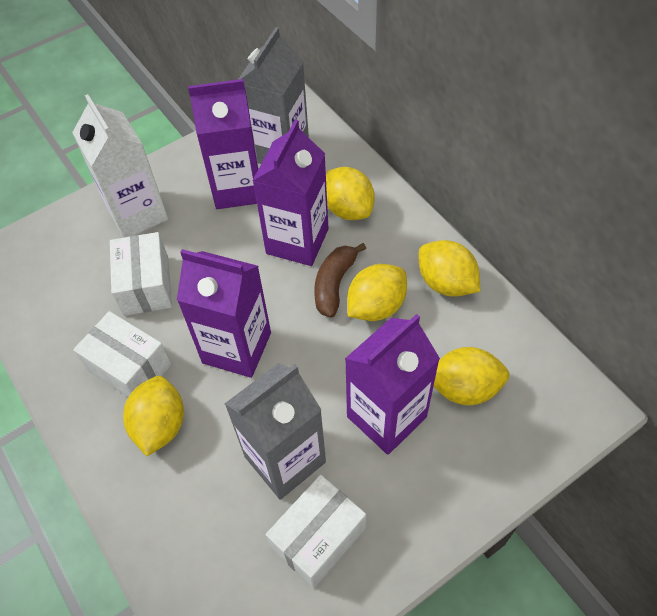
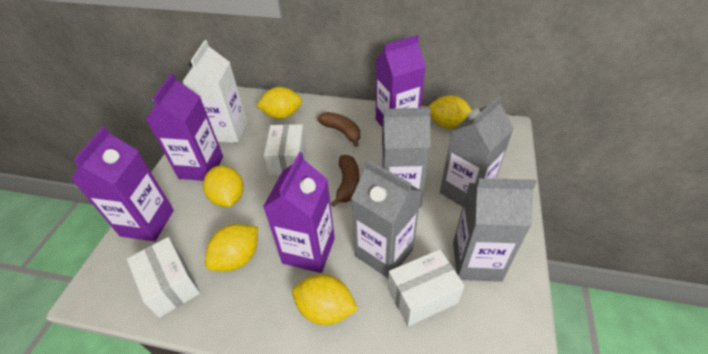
brown banana: [314,243,366,317] = 1 -> [317,112,360,147] [331,155,359,207] = 2
grey carton: [224,363,326,500] [239,27,309,164] = 2 -> [351,160,421,278] [381,108,431,208] [440,95,514,207] [453,178,536,282] = 4

